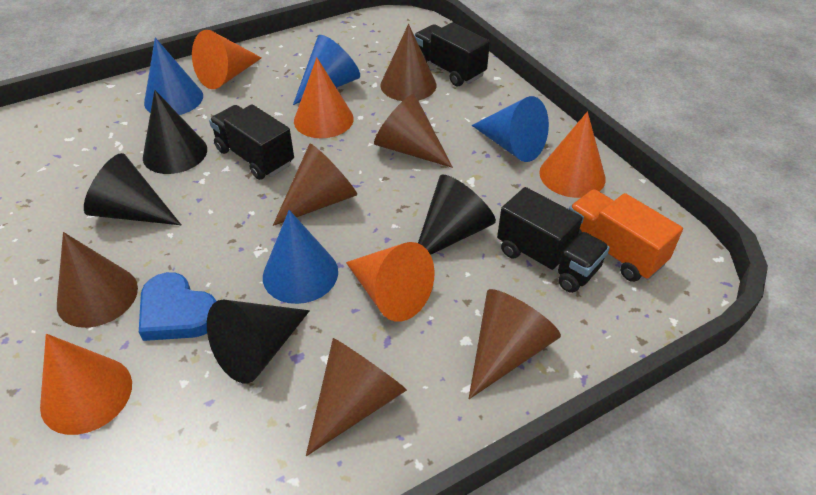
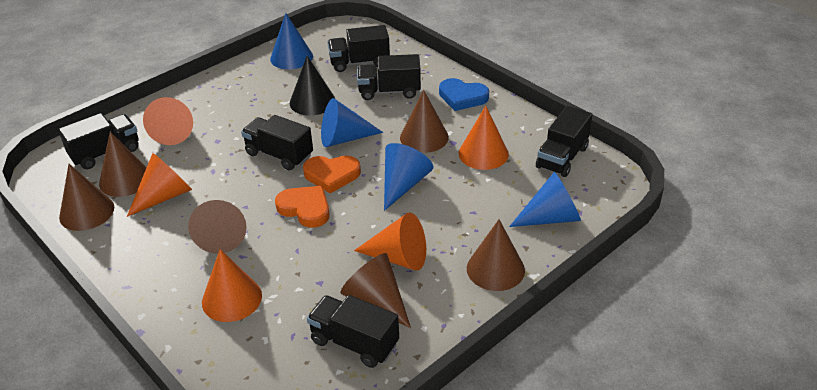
black cone: [84,153,181,225] [143,90,207,174] [207,300,310,383] [418,175,496,255] = 4 -> [290,56,335,116] = 1
black truck: [209,104,294,180] [414,22,490,87] [497,187,610,293] = 3 -> [58,113,139,169] [241,115,313,170] [307,295,399,368] [328,25,390,72] [357,54,421,100] [536,106,593,177] = 6
orange heart: none = 0 -> [275,186,330,228] [303,155,361,193] = 2
orange truck: [569,189,683,282] = 1 -> none = 0

